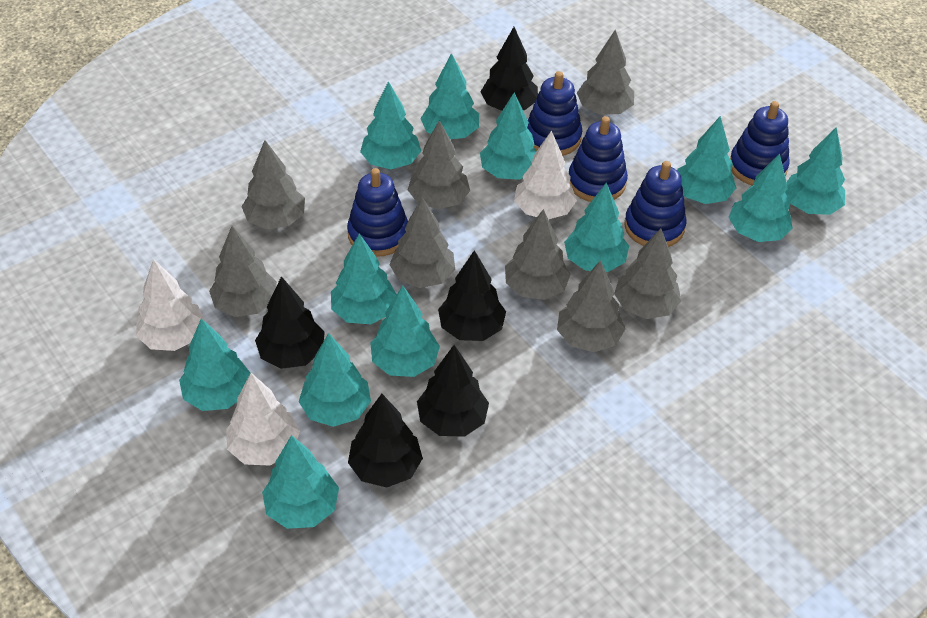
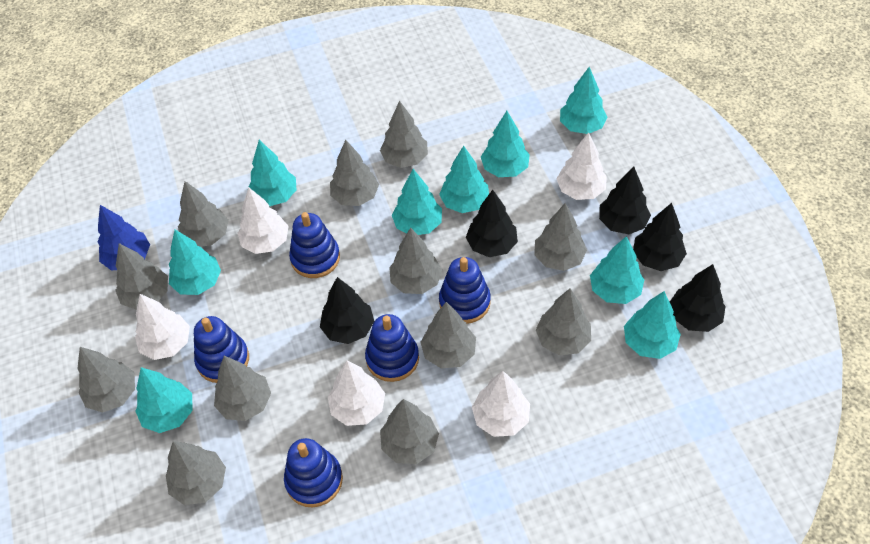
blue tree: none = 0 -> [98,205,150,270] = 1
grey tree: [209,226,277,317] [241,140,305,229] [389,197,455,288] [408,120,470,209] [505,209,571,300] [557,260,625,352] [577,30,634,115] [614,228,681,319] = 8 -> [77,347,135,412] [115,243,168,310] [166,441,226,505] [178,181,229,247] [214,356,271,421] [330,140,379,206] [380,101,428,168] [380,399,439,464] [389,228,442,294] [420,302,476,368] [534,203,587,271] [536,289,591,356] = 12
turquoise tree: [179,318,250,411] [262,435,339,529] [299,333,371,427] [331,234,397,324] [360,81,421,169] [370,286,440,377] [420,53,479,139] [480,92,536,180] [564,183,629,272] [677,116,736,204] [728,153,793,242] [785,127,845,215] = 12 -> [135,367,193,433] [169,230,221,295] [247,140,297,206] [392,169,442,235] [439,146,489,213] [481,111,530,177] [560,67,607,134] [590,236,644,304] [624,291,681,359] = 9
white tree: [136,259,205,351] [227,373,300,466] [514,130,577,219] = 3 -> [135,294,190,360] [238,187,288,254] [328,360,385,426] [472,371,530,437] [557,132,607,200] = 5

